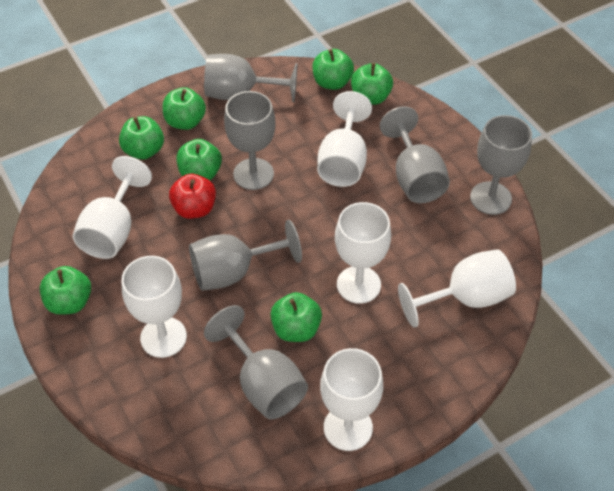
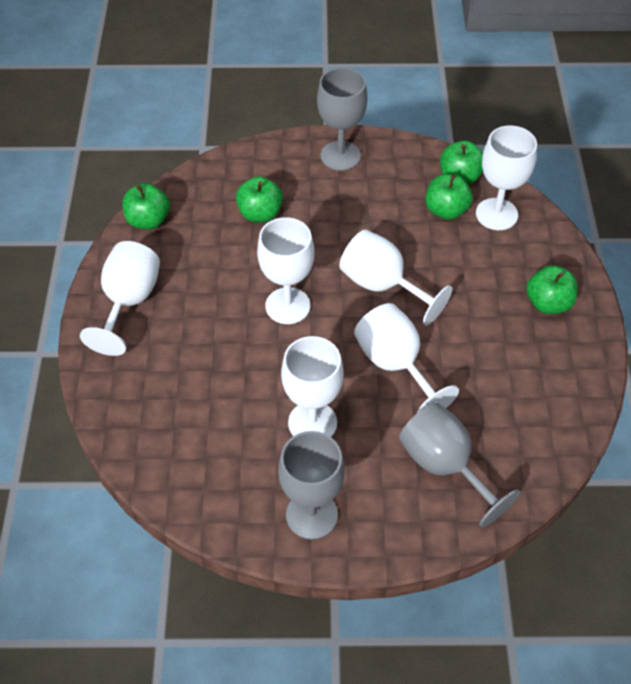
green apple: [40,266,91,315] [119,116,164,160] [163,87,206,130] [177,139,222,180] [270,292,322,342] [312,49,354,90] [351,63,393,105] = 7 -> [122,183,170,229] [236,176,283,222] [425,174,473,220] [440,141,483,185] [526,265,578,314] = 5
grey goblet: [189,220,302,291] [204,54,297,102] [204,305,308,419] [224,91,276,190] [380,107,450,203] [470,115,532,215] = 6 -> [278,431,345,540] [317,67,368,171] [399,403,521,528] = 3
red apple: [169,174,216,219] = 1 -> none = 0

